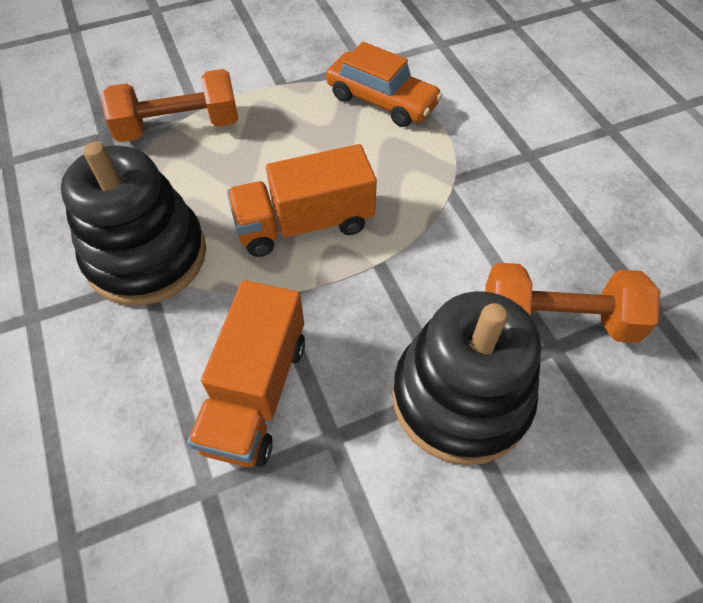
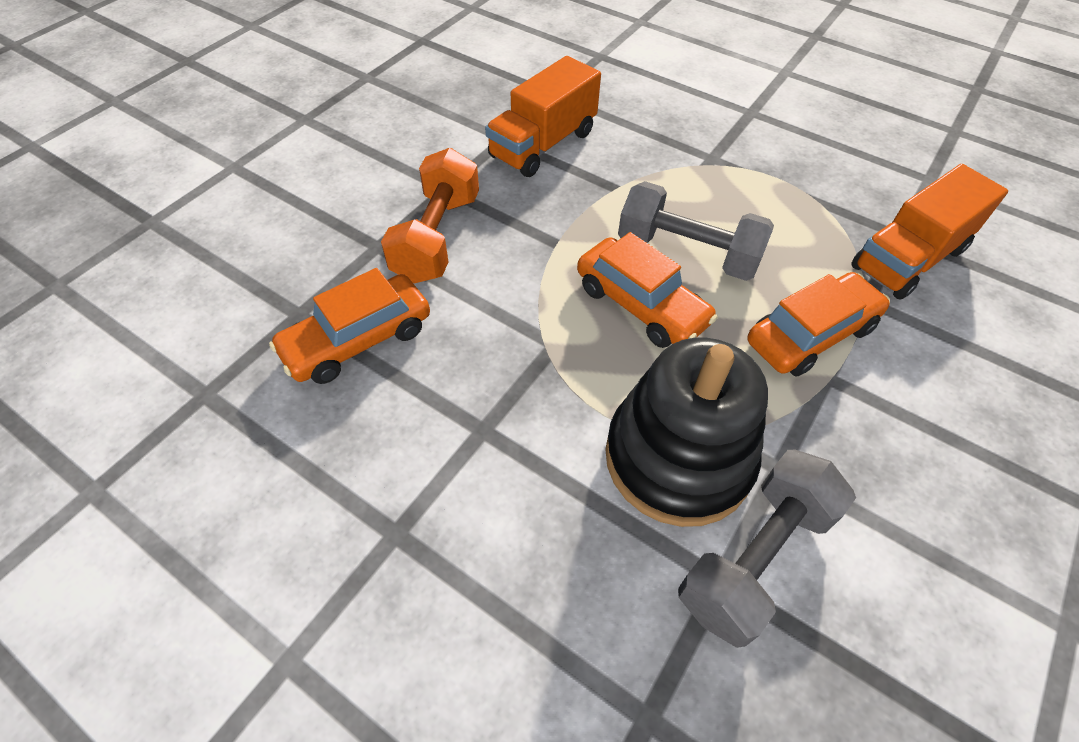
black stacking toy: [61,142,206,305] [392,291,541,465] = 2 -> [605,338,768,527] = 1
grey dumbbell: none = 0 -> [618,181,774,281] [678,450,856,648] = 2
orange car: [326,42,443,127] = 1 -> [269,268,430,384] [577,232,718,348] [747,272,890,376] = 3
orange dumbbell: [100,69,238,142] [485,263,660,343] = 2 -> [381,148,479,284] = 1

